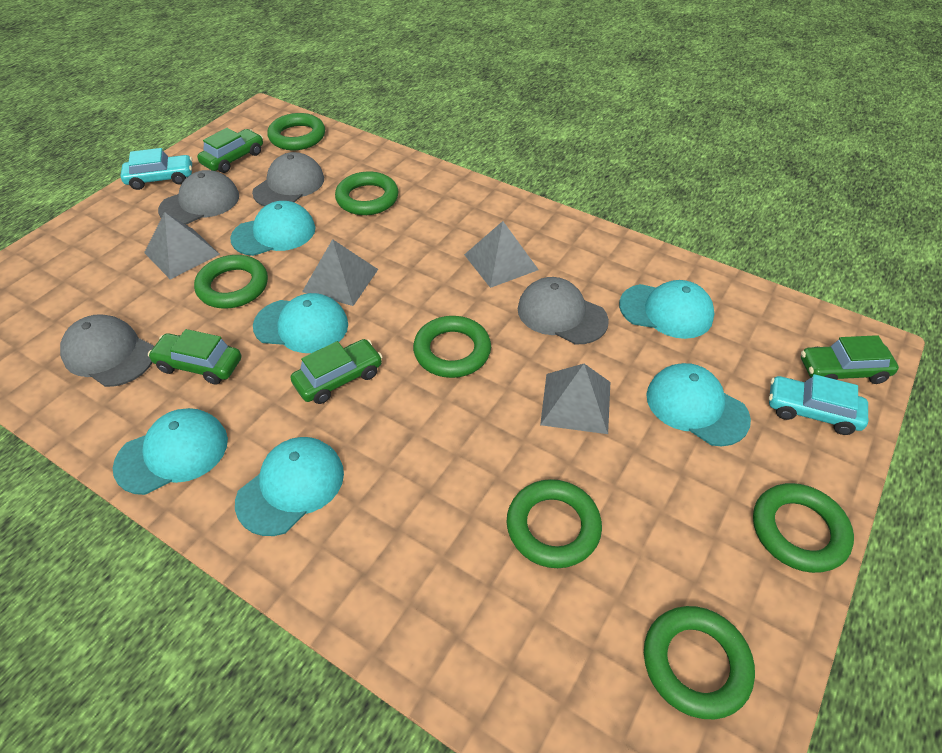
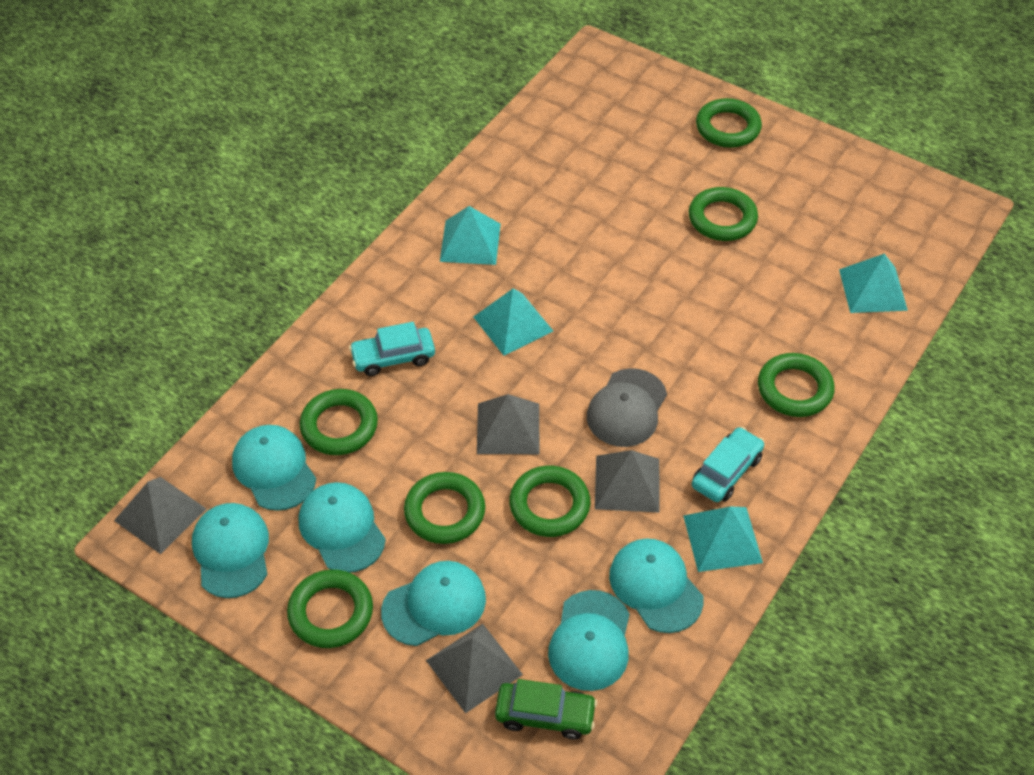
green car: [148,329,241,385] [197,128,263,173] [291,339,382,404] [801,335,899,384] = 4 -> [495,679,597,740] = 1
grey cap: [60,314,154,387] [158,170,239,225] [252,152,324,206] [518,277,609,344] = 4 -> [587,368,667,447] = 1
turquoise pyramid: none = 0 -> [440,206,501,265] [474,288,553,355] [683,506,763,572] [839,254,908,313] = 4

